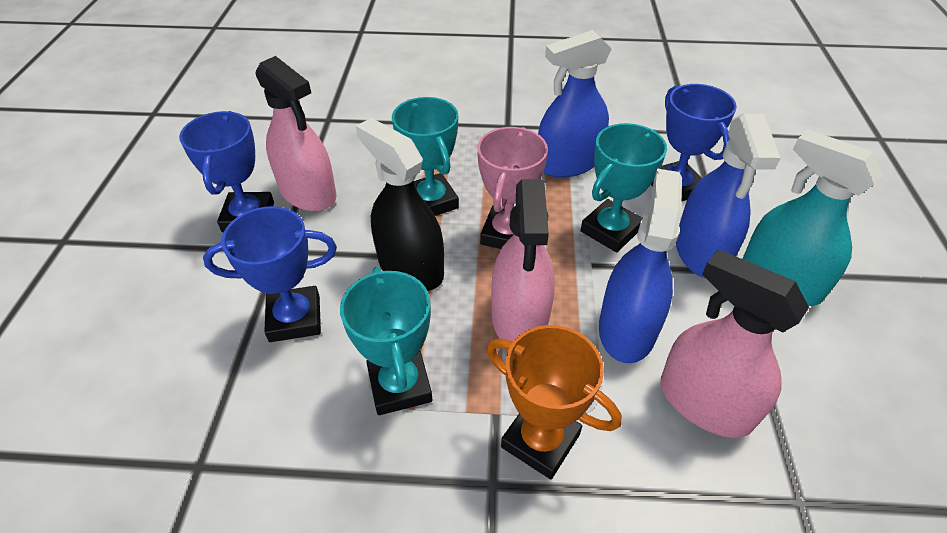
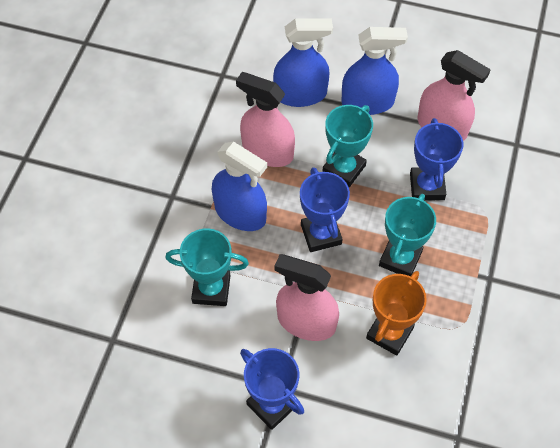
black spray bottle: [356,118,444,291] = 1 -> none = 0
pink trophy: [477,127,548,249] = 1 -> none = 0
turquoise spray bottle: [742,130,883,306] = 1 -> none = 0

